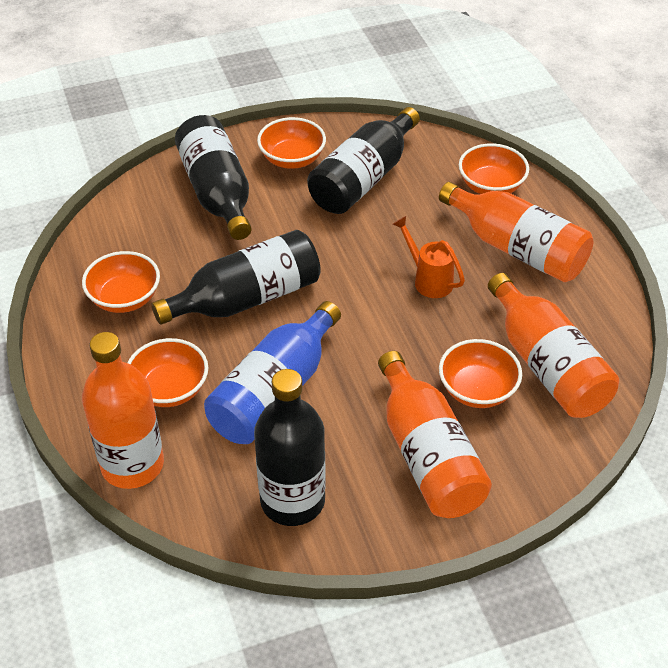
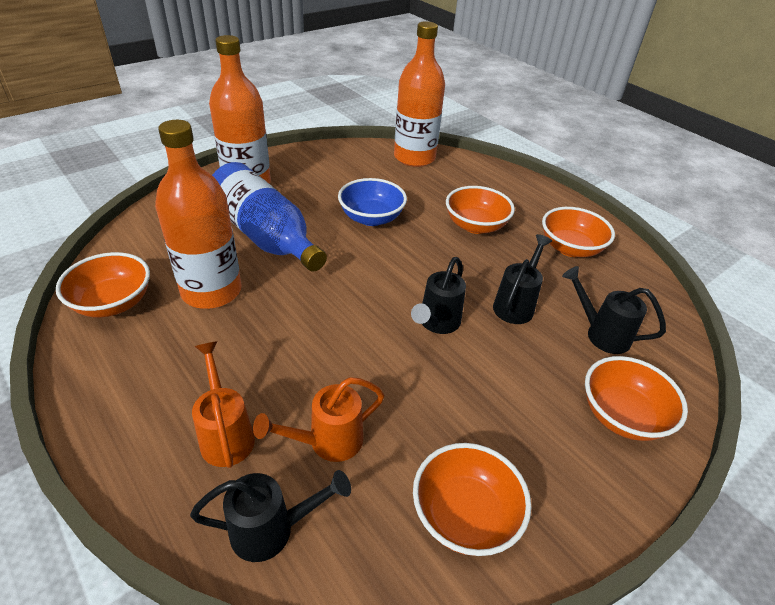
black bottle: [152,230,321,325] [175,115,252,240] [254,369,326,526] [307,107,420,214] = 4 -> none = 0
black watering can: none = 0 -> [190,470,351,562] [411,257,466,334] [493,234,552,324] [562,266,666,354] = 4
blue bowl: none = 0 -> [338,178,407,226] = 1
orange bottle: [82,332,164,489] [378,351,492,518] [439,182,594,282] [488,273,619,418] = 4 -> [155,120,242,309] [209,35,271,184] [394,21,445,167] = 3
orange watering can: [393,216,465,298] = 1 -> [192,341,255,468] [253,377,384,462] = 2

